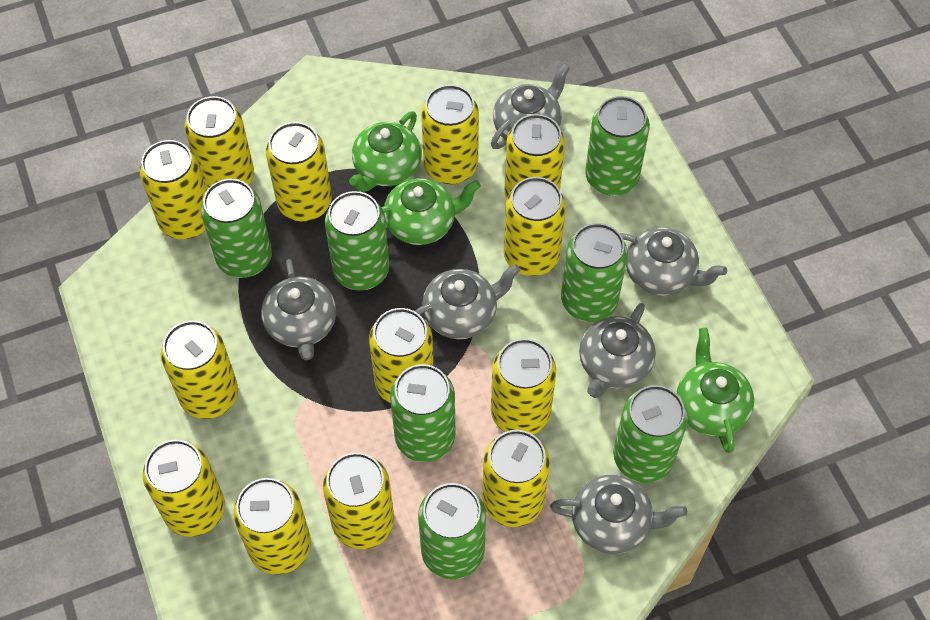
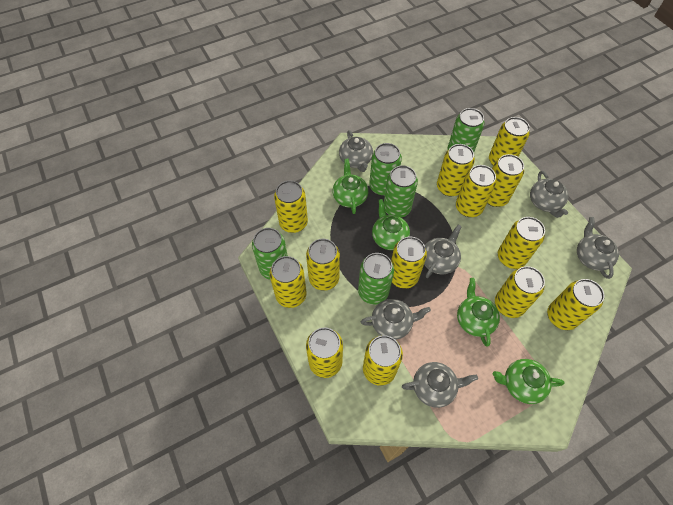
green can: [201,179,272,278] [325,191,389,290] [390,364,455,462] [418,483,486,579] [561,223,628,322] [585,96,650,196] [613,385,688,483] = 7 -> [252,228,288,280] [358,253,394,305] [369,143,402,196] [384,165,418,218] [448,108,484,152] = 5
green teapot: [349,111,422,192] [381,178,481,245] [677,328,754,453] = 3 -> [333,159,368,214] [372,199,410,250] [457,278,500,347] [493,359,564,404] = 4

